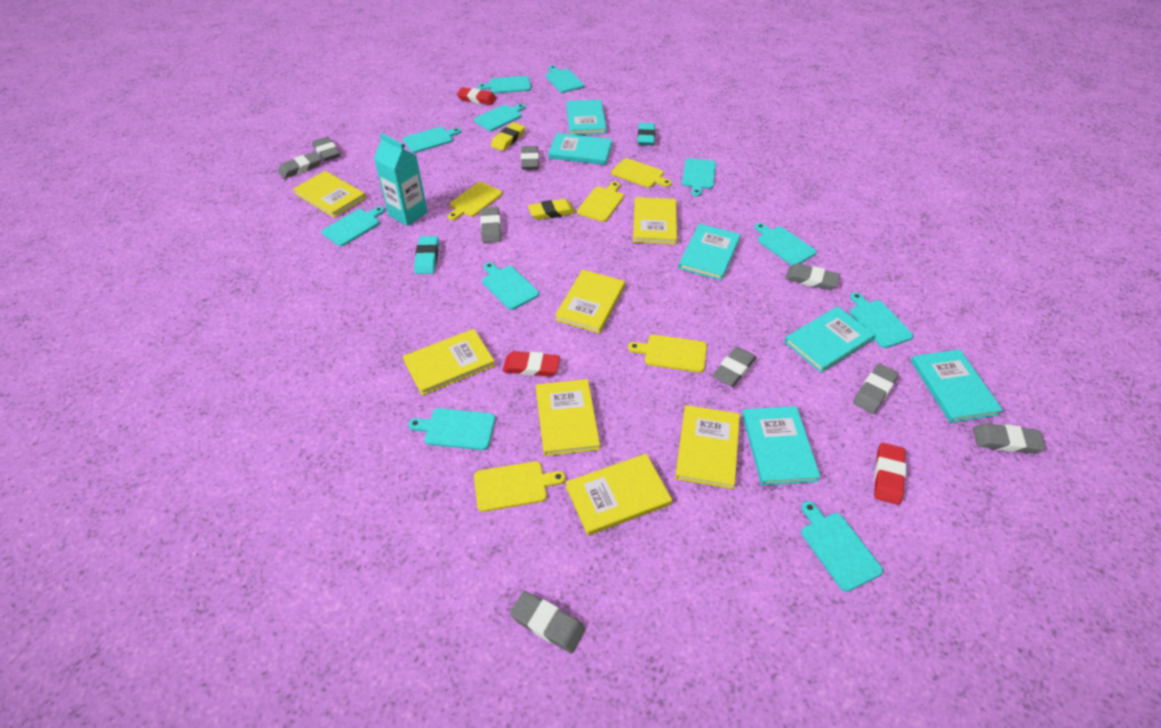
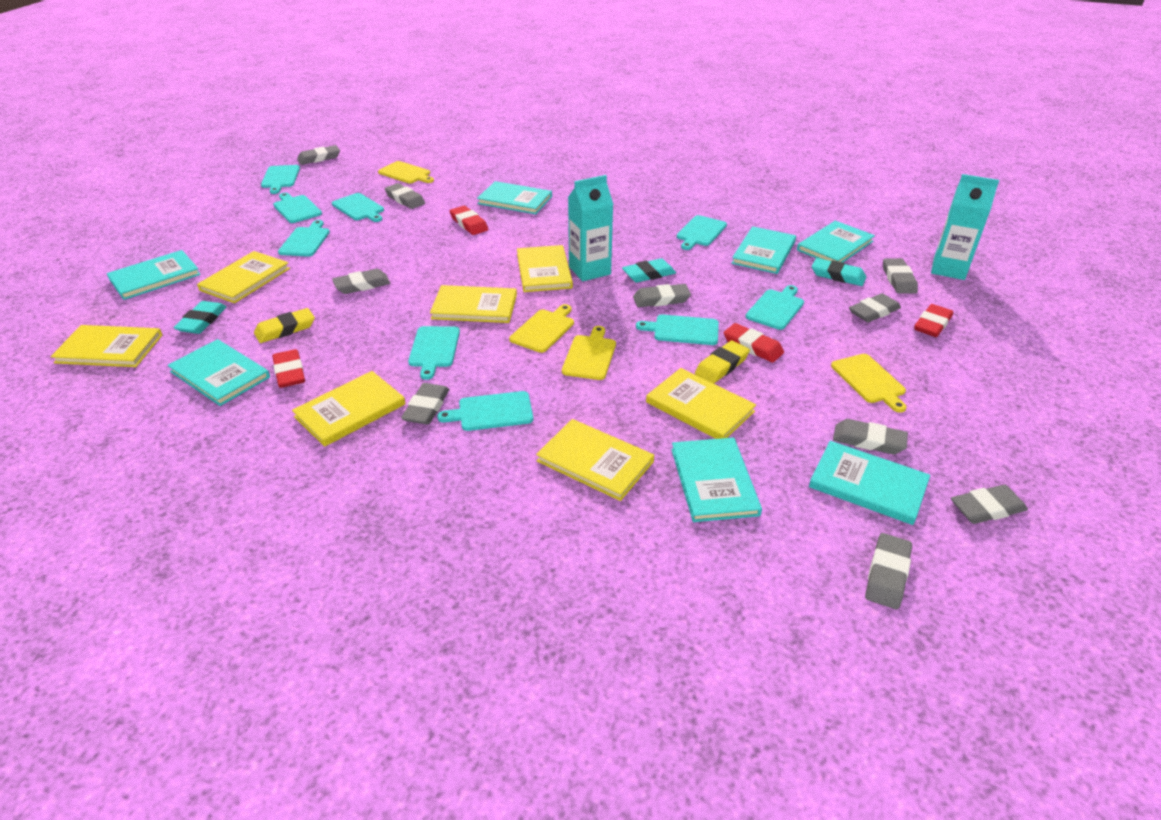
grey eraser: [278,152,322,179] [312,137,340,161] [480,207,501,243] [510,591,585,653] [521,146,539,170] [712,347,756,387] [785,263,840,290] [853,364,899,414] [973,423,1046,453] = 9 -> [297,145,340,165] [332,269,391,294] [385,183,425,209] [401,383,449,425] [633,284,691,307] [833,419,908,454] [849,293,901,322] [865,533,912,609] [883,258,918,293] [951,485,1028,524] = 10
red eraser: [457,87,497,105] [503,351,560,376] [874,443,906,505] = 3 -> [272,349,305,388] [449,206,488,235] [723,323,784,363] [914,304,953,337] = 4
turquoise book: [548,133,612,165] [566,100,607,135] [678,224,741,281] [742,406,821,485] [784,306,875,373] [911,349,1003,423] = 6 -> [107,250,200,300] [168,339,270,406] [477,181,552,214] [671,437,762,522] [731,226,796,274] [797,221,875,262] [809,441,930,525] = 7
turquoise carton: [374,133,428,226] = 1 -> [568,175,614,281] [931,174,999,280] = 2
turquoise cutting board: [322,206,385,246] [403,127,461,153] [408,408,495,450] [474,104,525,131] [478,76,531,93] [482,262,539,310] [546,65,584,93] [682,158,716,196] [755,223,816,265] [801,501,883,592] [850,292,914,348] = 11 -> [261,165,300,194] [273,193,322,223] [278,220,330,257] [332,193,384,222] [408,326,460,380] [437,391,533,431] [636,314,719,345] [677,215,727,250] [746,285,804,330] = 9
turquoise eraser: [414,236,439,274] [638,123,655,145] = 2 -> [173,301,227,334] [622,258,676,283] [812,258,866,286] = 3
yellow cutting board: [448,182,502,220] [474,461,566,512] [577,182,624,222] [611,158,672,188] [628,335,707,373] = 5 -> [378,161,434,183] [509,304,574,353] [562,326,616,380] [831,354,907,413] = 4

